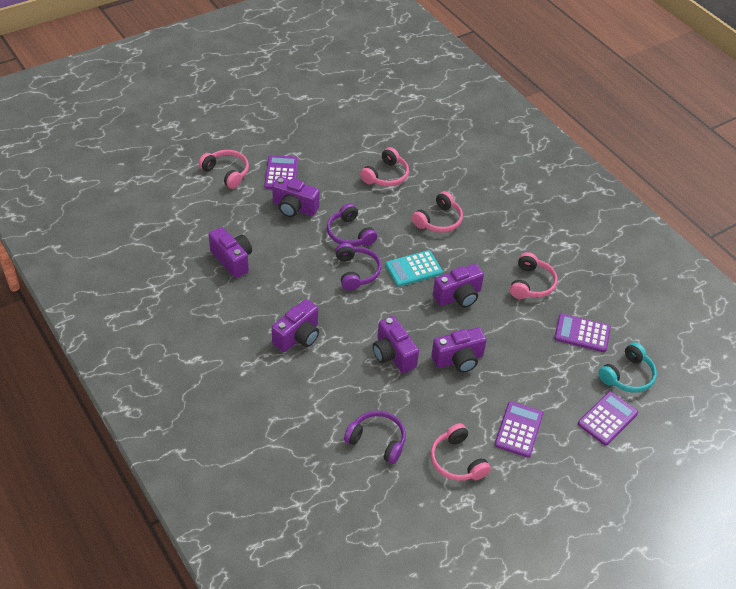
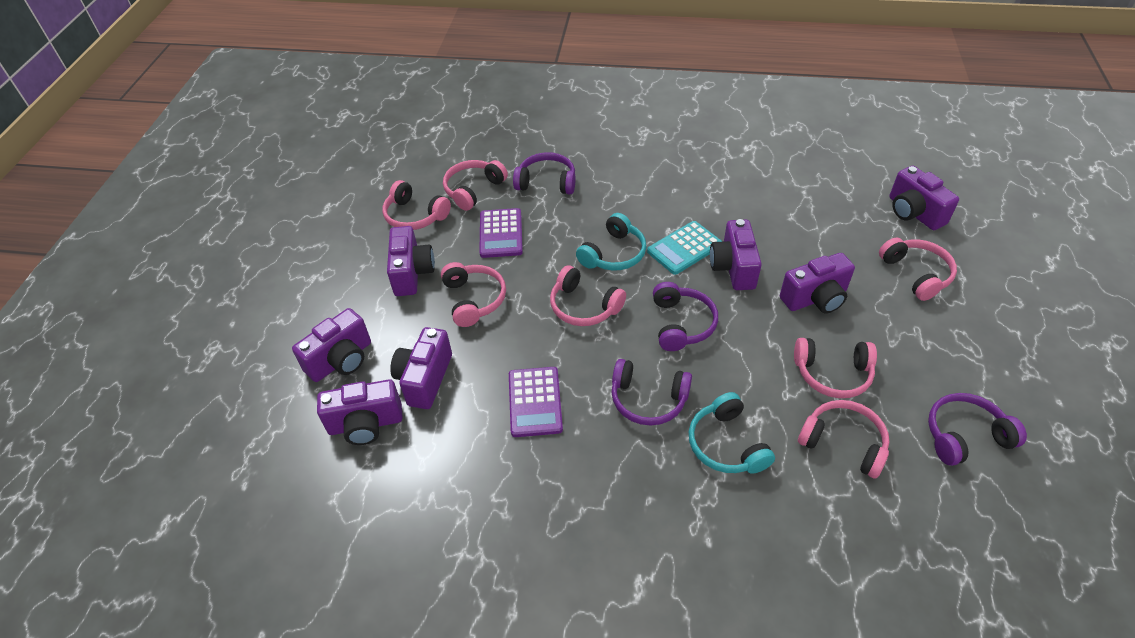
pink headphones: [198,150,249,189] [360,147,409,186] [412,191,463,233] [430,423,491,481] [510,252,558,299] = 5 -> [382,180,451,230] [441,262,506,327] [443,160,508,211] [550,265,626,326] [794,338,877,398] [798,400,890,479] [879,238,957,301] = 7
purple calculator: [264,155,298,189] [494,401,543,457] [554,313,611,352] [578,391,638,445] = 4 -> [479,208,523,258] [509,367,563,437] = 2
purple camera: [209,227,252,278] [272,177,320,217] [272,299,319,352] [373,316,419,373] [431,327,487,373] [433,264,484,308] = 6 -> [292,308,371,382] [317,379,403,445] [387,226,435,296] [390,327,452,409] [710,219,762,290] [780,253,855,314] [889,166,959,230] = 7
purple headphones: [327,203,377,246] [335,243,381,291] [344,410,406,464] = 3 -> [513,152,576,194] [611,359,692,425] [653,282,718,351] [928,393,1027,466] = 4
turquoise headphones: [598,342,657,393] = 1 -> [576,213,646,271] [689,392,775,474] = 2

